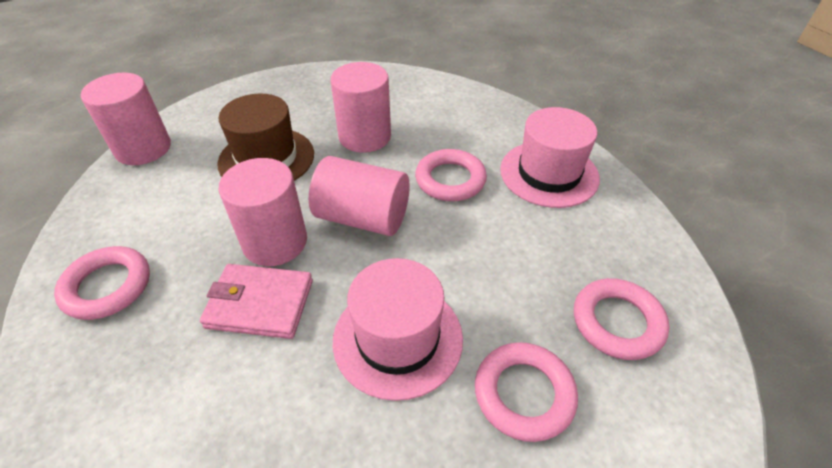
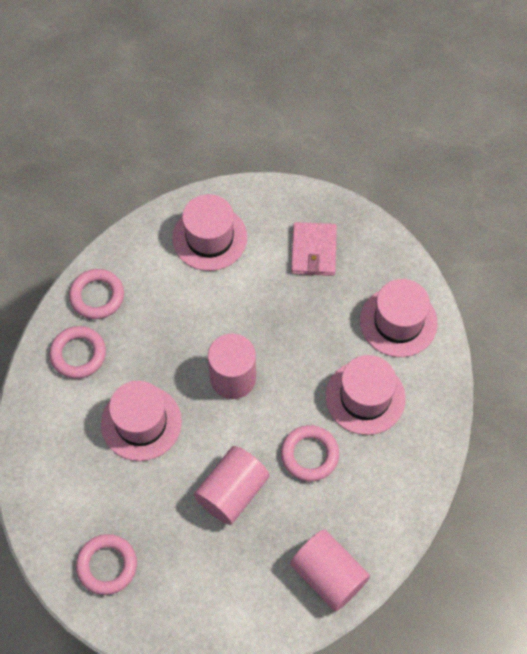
brown hat: [217,93,314,181] = 1 -> none = 0
pink cylinder: [81,73,171,165] [219,158,307,266] [309,156,410,236] [331,62,391,153] = 4 -> [194,446,270,525] [208,334,256,399] [290,529,370,611] = 3
pink hat: [333,258,463,401] [500,107,600,208] = 2 -> [101,381,182,461] [172,194,247,271] [326,355,406,435] [360,279,438,357] = 4

